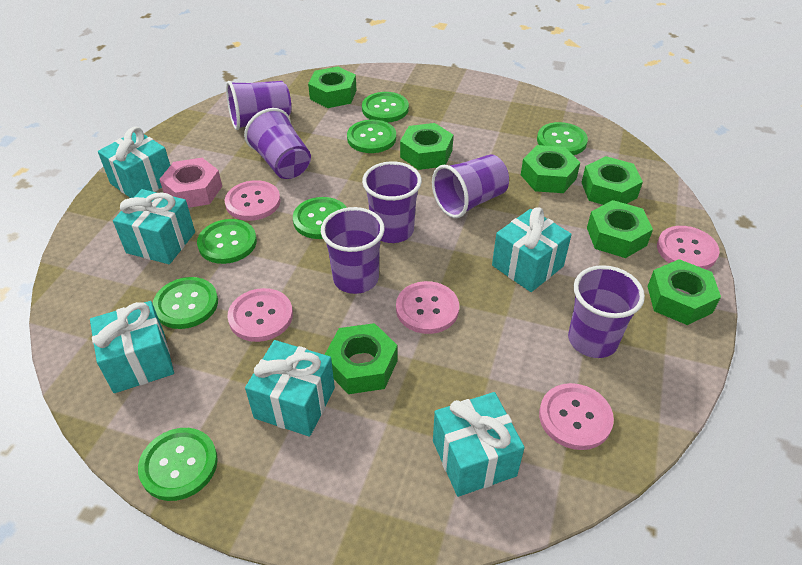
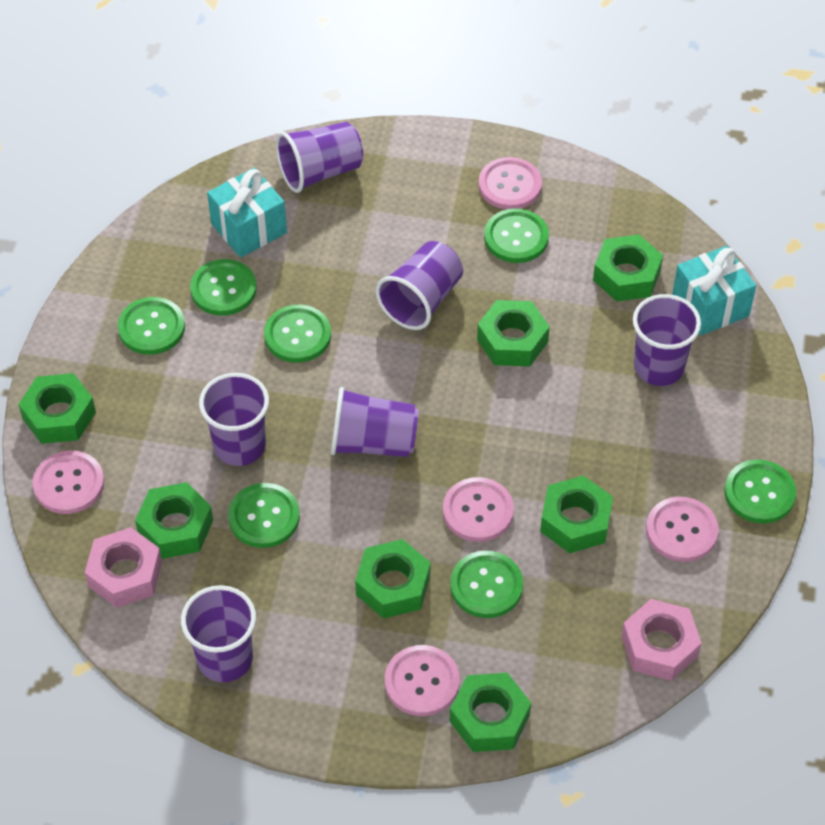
pink nut: [159,158,222,208] = 1 -> [85,527,162,608] [621,599,702,681] = 2
turquoise gift: [90,301,174,393] [98,127,170,198] [113,189,195,264] [245,340,335,437] [433,392,525,497] [492,207,572,292] = 6 -> [207,168,287,258] [672,246,756,336] = 2

